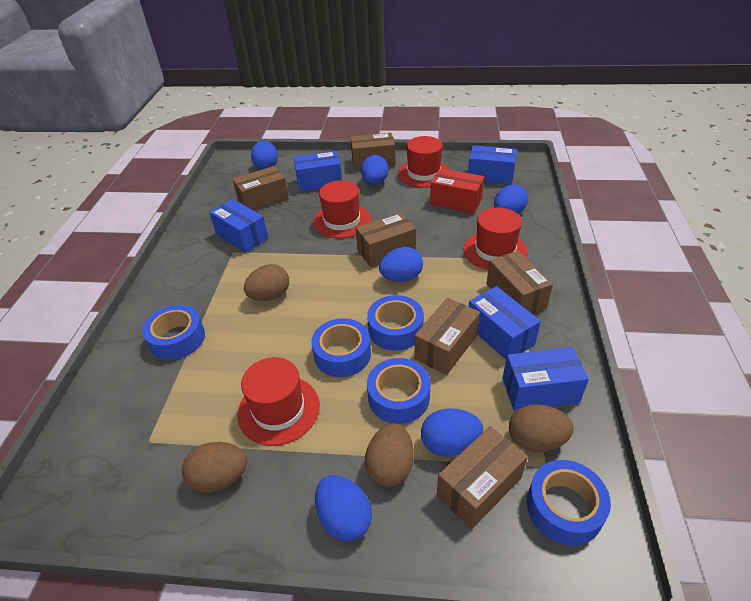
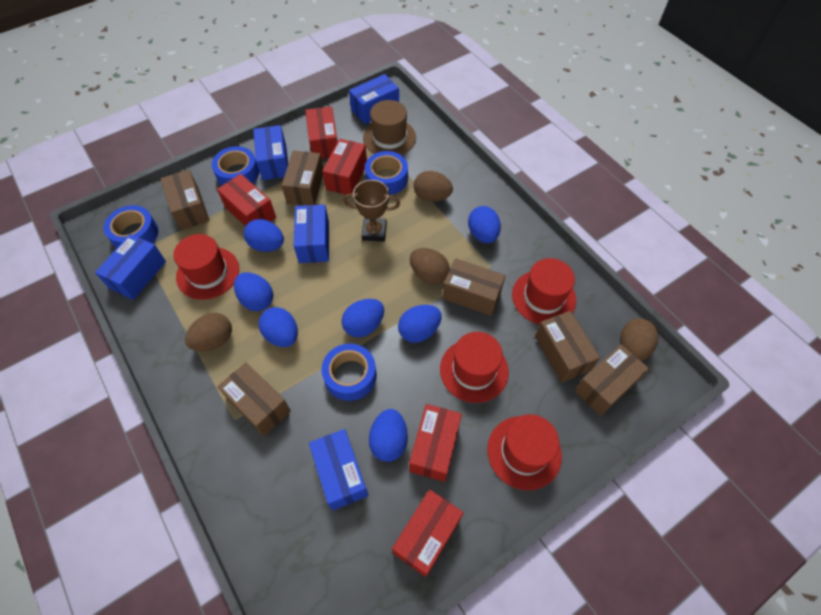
blue egg: [251,140,278,170] [315,475,372,542] [361,155,388,185] [379,247,423,282] [421,408,483,457] [494,184,528,214] = 6 -> [234,272,273,311] [244,219,284,252] [259,307,298,347] [342,299,384,338] [369,409,408,462] [398,305,442,343] [468,206,501,243] = 7
blue tape: [142,305,205,360] [311,318,371,377] [367,295,424,351] [367,358,430,424] [527,460,611,546] = 5 -> [103,205,158,249] [212,146,259,186] [321,344,377,401] [365,151,408,195] = 4
brown hat: none = 0 -> [363,100,416,155] = 1
brown trophy: none = 0 -> [343,180,400,241] = 1
red box: [430,168,484,214] = 1 -> [217,174,276,226] [305,106,338,159] [322,139,367,195] [392,489,463,577] [409,404,462,482] = 5

